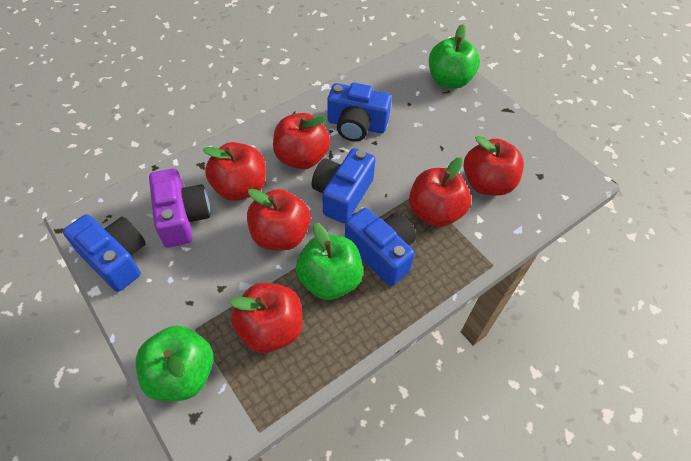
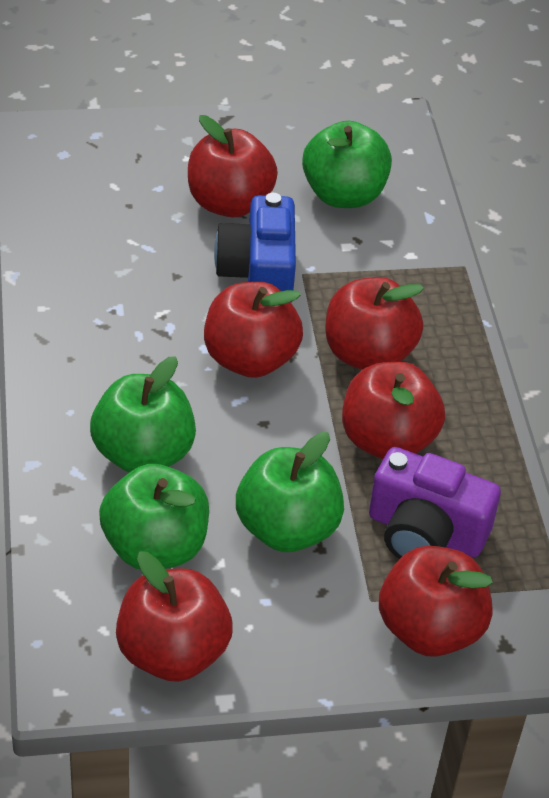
blue camera: [63,214,146,292] [312,148,376,223] [327,83,392,141] [345,208,416,286] = 4 -> [214,193,296,303] = 1
green apple: [136,326,214,401] [296,223,363,300] [429,24,480,89] = 3 -> [90,356,196,472] [99,464,209,569] [236,432,344,552] [302,121,392,208] = 4

